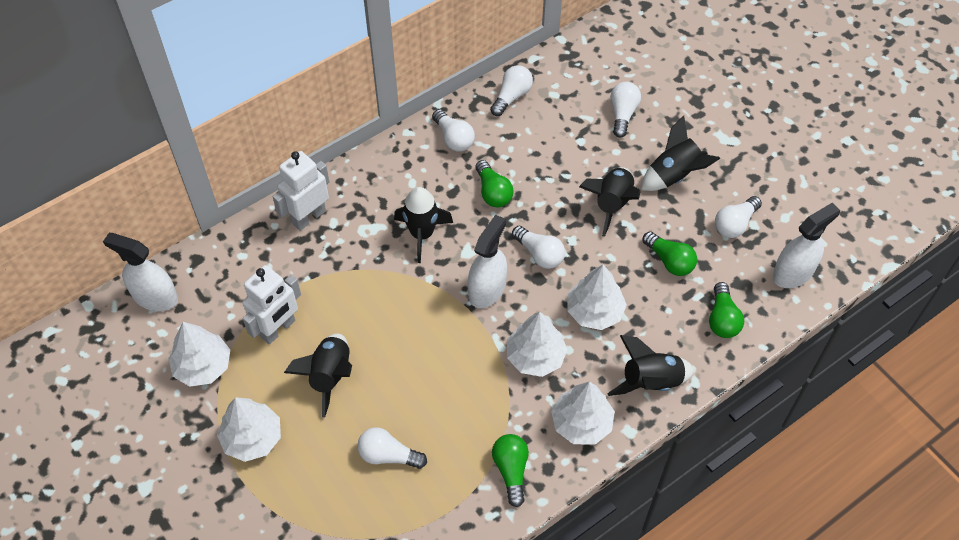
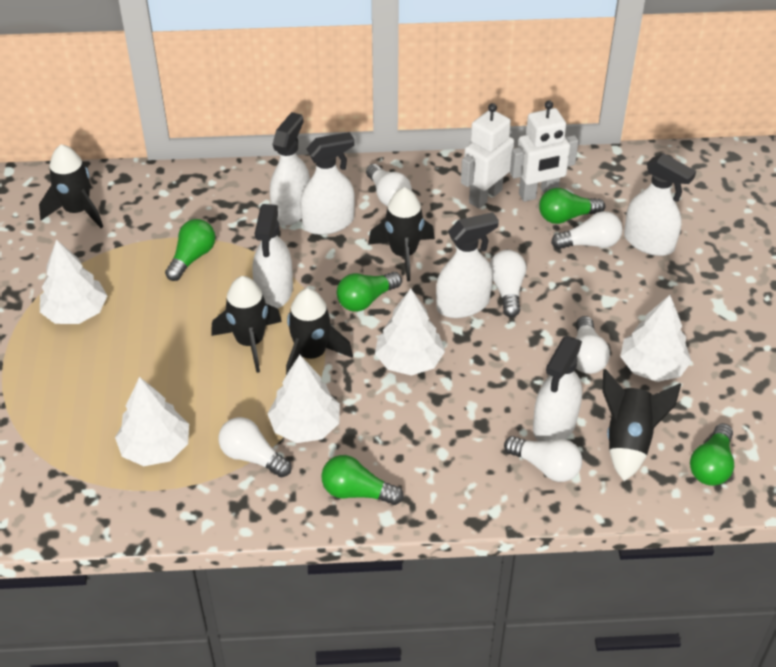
green light bulb: [475,160,514,207] [492,434,529,507] [642,231,697,276] [709,282,744,338] = 4 -> [165,219,215,281] [321,455,404,505] [337,272,402,312] [539,188,605,224] [690,423,734,486] = 5
white spray bottle: [103,233,178,311] [468,215,507,308] [773,203,840,288] = 3 -> [252,204,293,309] [270,112,310,226] [300,132,355,235] [436,212,499,318] [533,336,582,441] [624,153,696,256] = 6

